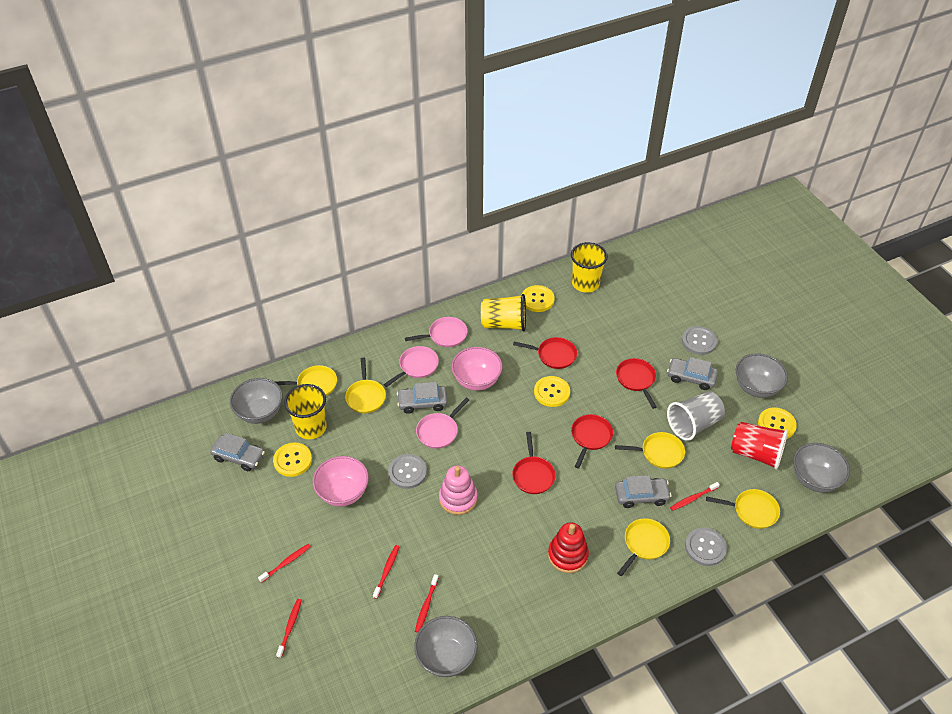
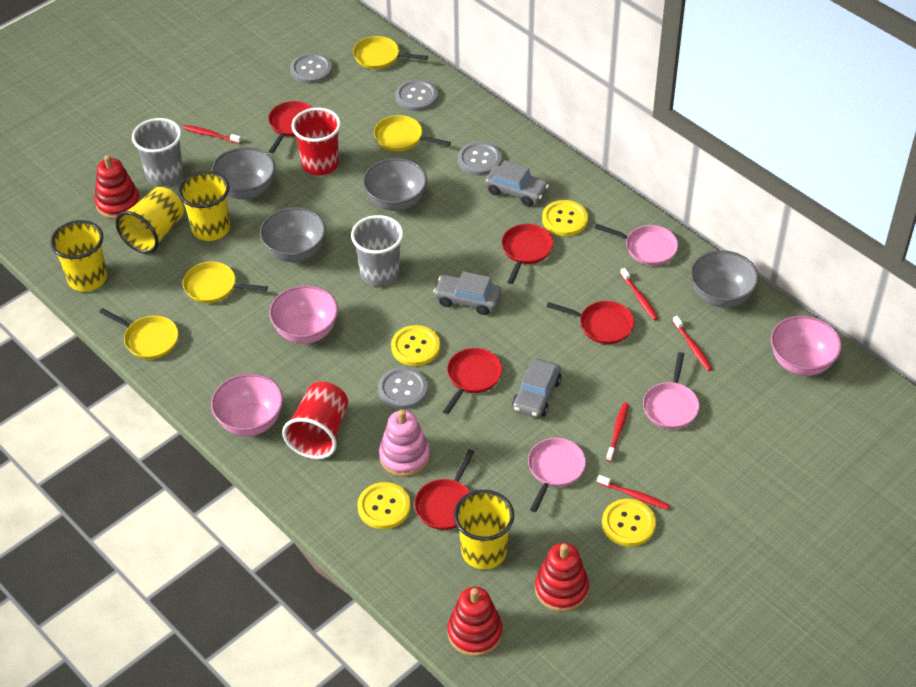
grey button: [388,454,427,489] [682,326,717,355] [685,527,727,566] = 3 -> [290,53,332,84] [378,367,428,409] [395,79,438,111] [458,141,502,176] = 4
grey car: [210,433,265,471] [397,382,448,414] [615,475,671,508] [667,357,718,390] = 4 -> [433,271,502,315] [485,160,549,206] [512,359,561,418] = 3
grey cup: [667,391,725,441] = 1 -> [132,118,183,186] [351,215,403,286] = 2
pink bowl: [313,456,369,506] [451,347,502,391] = 2 -> [211,373,283,436] [269,285,338,344] [771,316,842,376] = 3
red cup: [731,422,788,470] = 1 -> [282,382,348,459] [292,107,341,175] = 2
red pan: [512,432,556,494] [513,337,577,369] [571,414,613,468] [616,358,656,409] = 4 -> [268,101,313,153] [414,449,474,530] [443,348,502,414] [502,224,553,284] [547,301,634,344] = 5
red stacking toy: [548,522,589,573] = 1 -> [95,155,140,219] [447,587,503,657] [535,543,589,612] = 3
yellow cup: [284,384,327,439] [481,294,526,331] [571,242,608,292] = 3 -> [50,220,107,292] [115,187,184,254] [178,171,230,241] [454,490,514,569] = 4
yellow pan: [275,365,337,396] [345,358,386,413] [615,432,685,469] [617,518,670,576] [706,489,780,529] = 5 -> [99,308,178,359] [183,262,268,303] [353,36,428,69] [374,115,451,151] = 4

